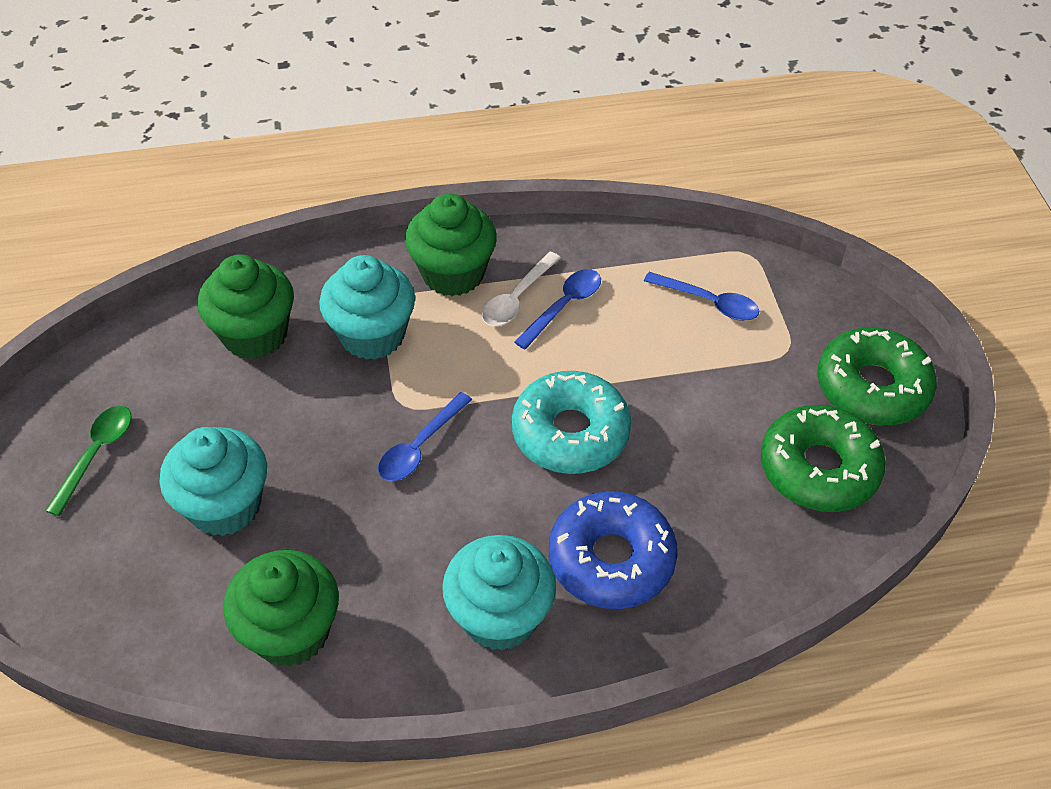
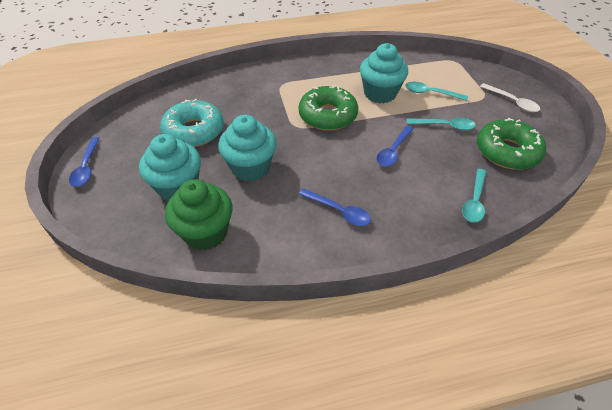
blue donut: [549,491,678,609] = 1 -> none = 0
green cupcake: [198,254,294,359] [223,550,339,667] [405,193,497,296] = 3 -> [165,179,233,251] = 1
green spoon: [46,406,132,516] = 1 -> none = 0
turquoise spoon: none = 0 -> [405,82,468,101] [407,118,476,130] [462,169,486,223] = 3

